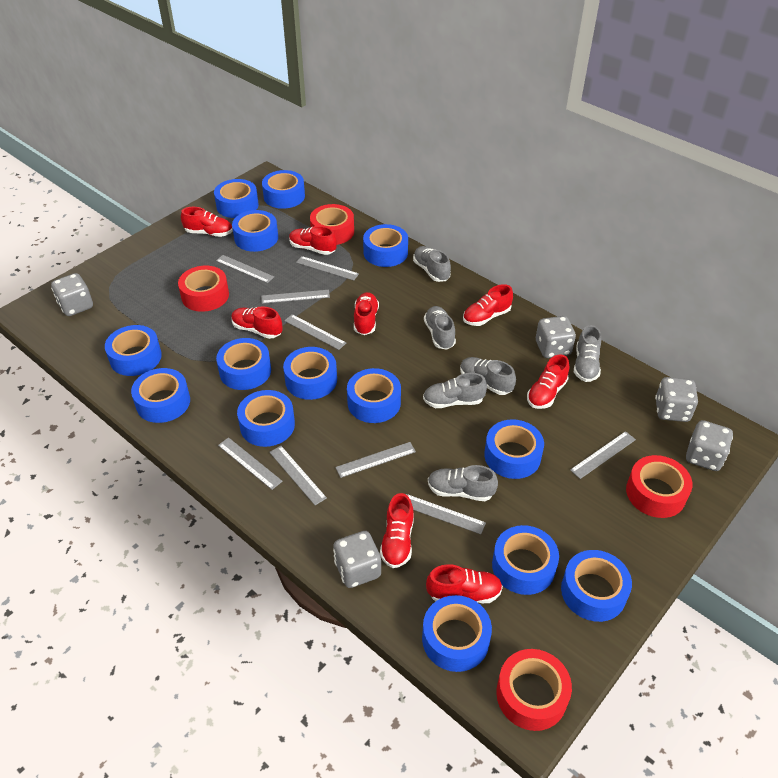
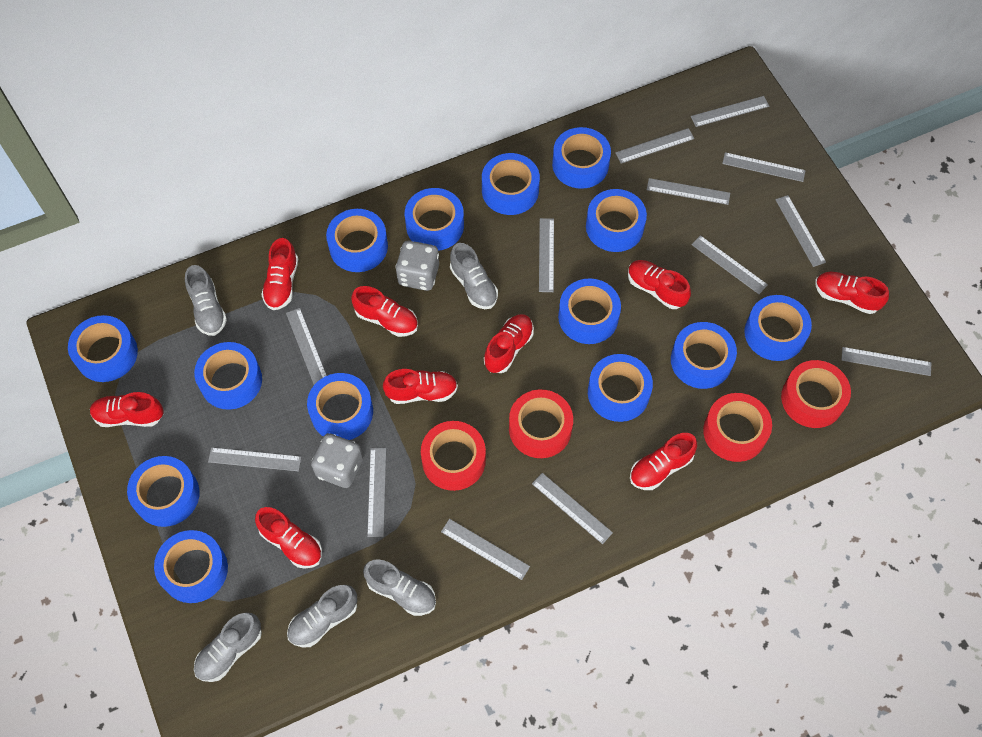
grey dice: [51,273,93,316] [333,531,381,588] [536,316,576,358] [655,377,698,422] [686,420,733,471] = 5 -> [311,433,363,488] [395,241,439,291] = 2
grey ruler: [216,255,274,283] [218,437,283,490] [261,290,330,304] [269,446,327,505] [284,314,346,350] [296,256,359,280] [335,442,416,478] [406,494,486,534] [570,431,636,479] = 9 -> [208,447,301,471] [286,308,327,385] [367,448,386,537] [441,519,530,580] [532,473,613,544] [539,218,554,292] [615,128,695,164] [647,178,730,205] [691,96,769,127] [691,235,768,294] [722,152,806,182] [775,195,826,267] [841,347,931,376] = 13
grey shoe: [413,246,451,282] [423,373,487,408] [424,306,456,349] [428,465,498,501] [460,357,516,395] [574,325,601,382] = 6 -> [185,265,227,336] [194,613,262,682] [287,585,357,648] [363,559,436,616] [450,243,498,309] = 5
red shoe: [181,207,233,237] [231,306,282,339] [289,226,337,255] [354,292,379,335] [380,493,414,568] [426,564,503,603] [463,284,513,326] [527,355,569,409] = 8 -> [90,392,164,427] [255,507,322,568] [261,238,298,310] [351,286,418,337] [383,369,458,404] [484,314,534,373] [628,260,691,309] [630,433,697,490] [815,272,889,314] = 9

